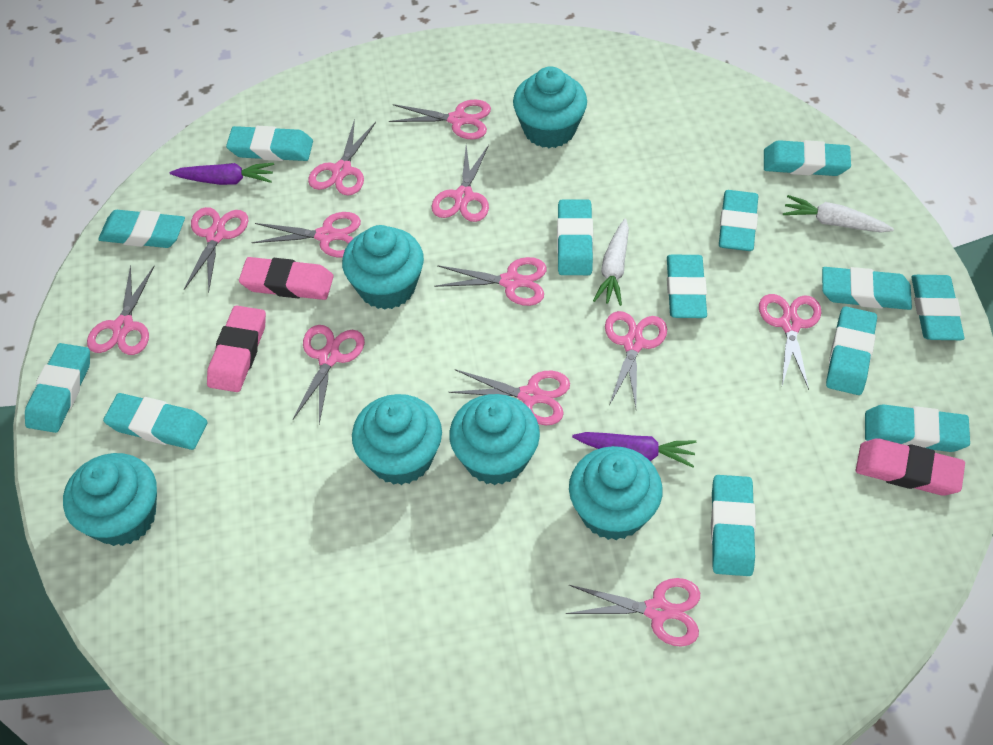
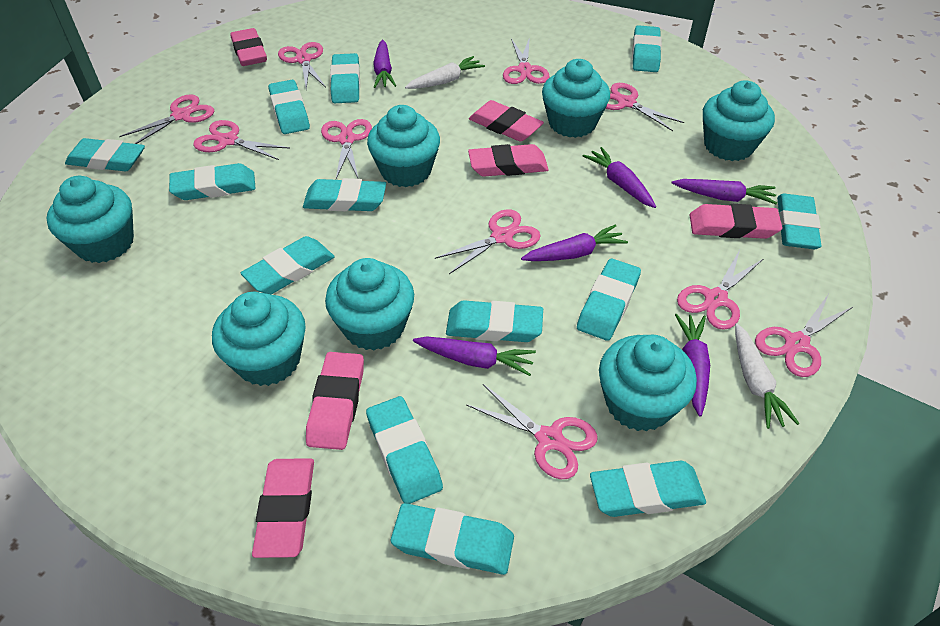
pink eraser: [207,306,266,392] [239,257,334,300] [856,438,965,495] = 3 -> [230,28,267,66] [252,458,314,558] [306,352,364,450] [468,144,549,177] [469,100,544,142] [690,204,783,239] = 6
pink scissors: [87,265,154,355] [184,207,249,293] [251,212,361,257] [293,325,365,424] [308,119,376,195] [389,99,491,139] [431,145,489,222] [434,257,547,306] [449,369,570,425] [566,578,700,647] [605,311,667,407] [759,294,821,390] = 12 -> [119,94,214,144] [193,120,290,160] [278,42,326,89] [321,119,372,179] [435,209,541,274] [466,384,597,479] [503,37,549,84] [605,83,685,131] [677,250,763,330] [755,294,853,377] = 10
purple carrot: [170,163,274,185] [572,432,696,468] = 2 -> [373,40,396,88] [413,336,536,376] [521,224,628,261] [583,147,656,208] [672,179,777,204] [675,314,710,417] = 6
turquoise cupcake: [63,453,157,546] [342,225,424,310] [352,394,442,485] [449,394,540,485] [513,66,587,148] [569,446,663,540] = 6 -> [46,176,134,263] [212,292,306,386] [325,258,414,351] [367,105,440,187] [542,59,610,138] [599,335,697,432] [703,80,775,161] = 7

